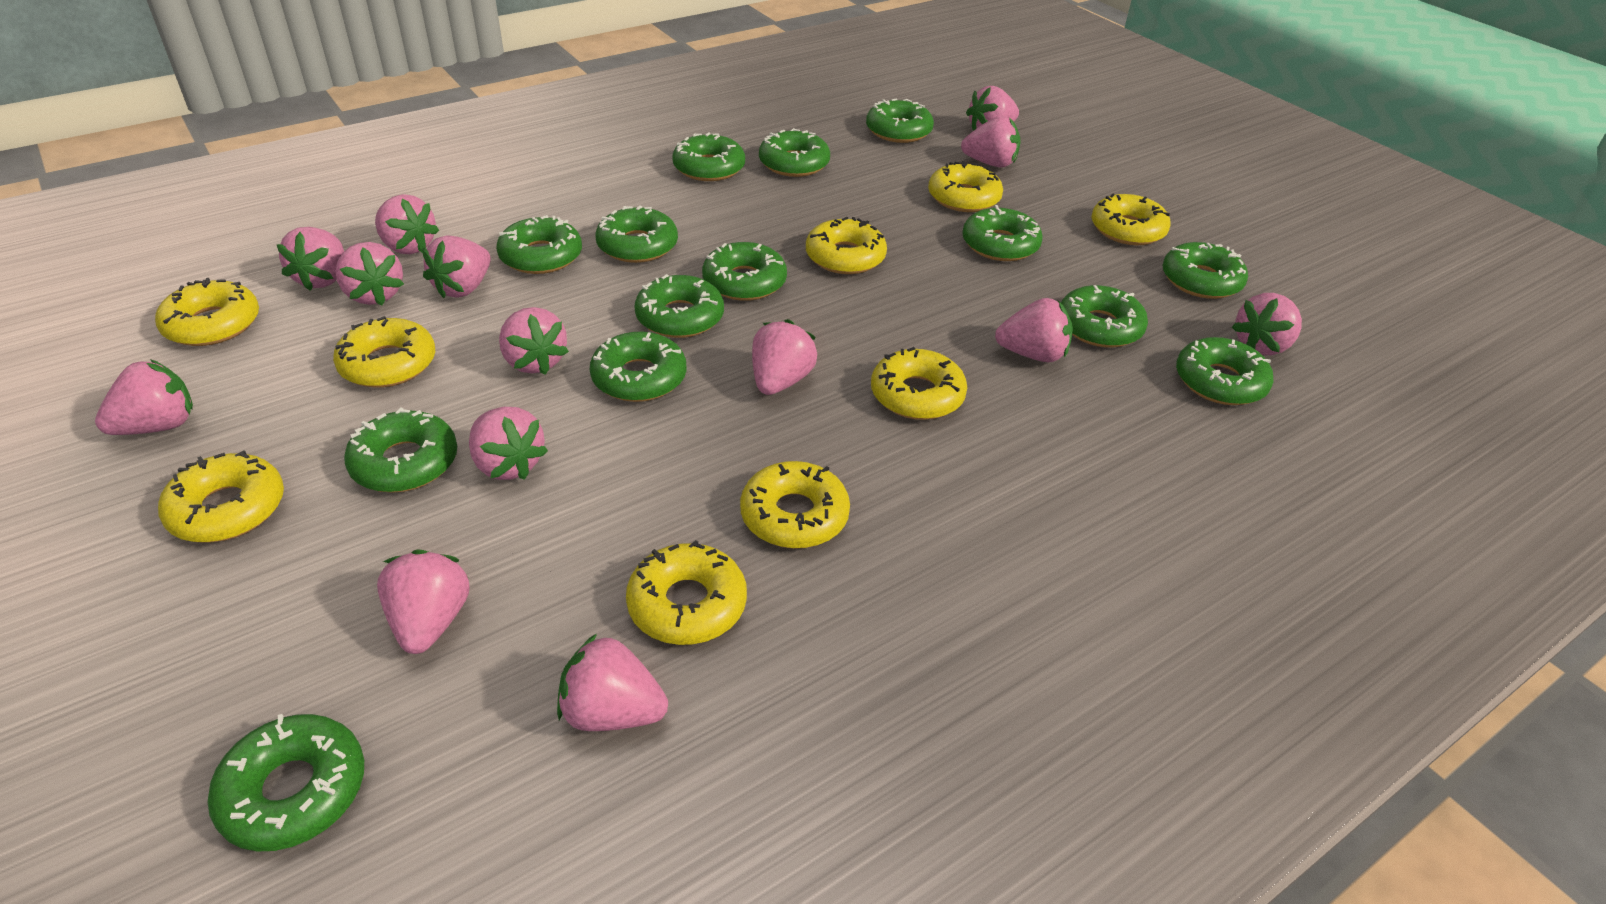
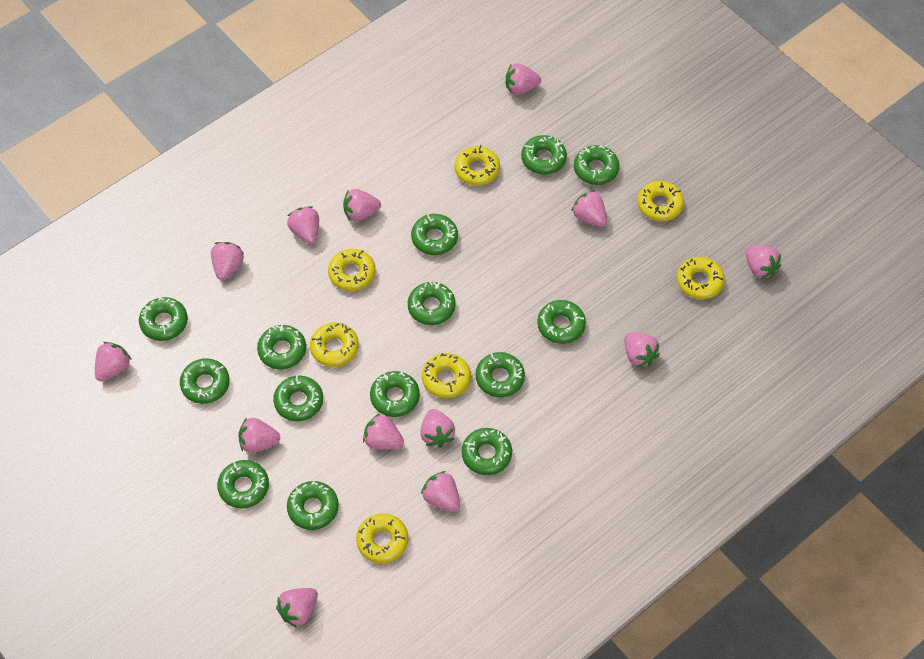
pink strawberry: [95,359,193,435] [276,227,344,291] [335,242,404,306] [375,194,439,254] [377,549,470,654] [422,235,491,298] [469,407,548,480] [499,307,569,375] [557,634,668,731] [752,319,817,395] [961,116,1021,167] [966,86,1019,131] [995,298,1073,362] [1232,293,1302,355] = 14 -> [95,342,131,382] [211,242,244,280] [238,418,280,453] [276,588,318,628] [287,206,319,244] [343,189,381,222] [363,413,404,450] [420,409,455,448] [421,471,460,512] [506,63,541,95] [571,190,607,227] [625,332,660,368] [745,246,781,279] = 13
yellow donut: [155,278,259,346] [158,450,284,543] [333,316,435,388] [626,540,747,645] [740,461,850,549] [806,217,887,274] [871,347,967,420] [928,161,1003,212] [1091,194,1171,245] = 9 -> [310,322,359,367] [328,249,375,291] [356,513,408,563] [422,353,471,399] [455,145,500,186] [638,181,684,221] [677,257,725,299] = 7

